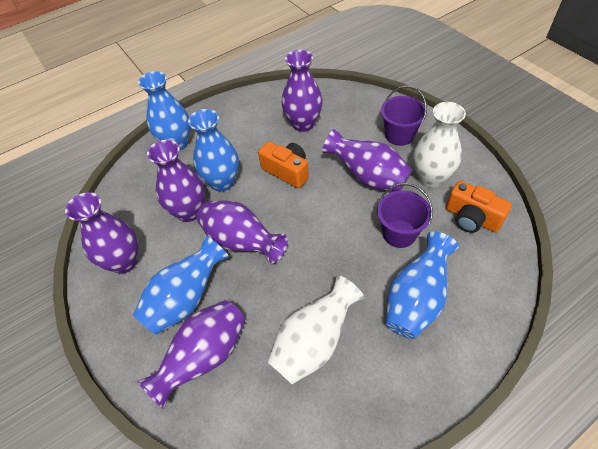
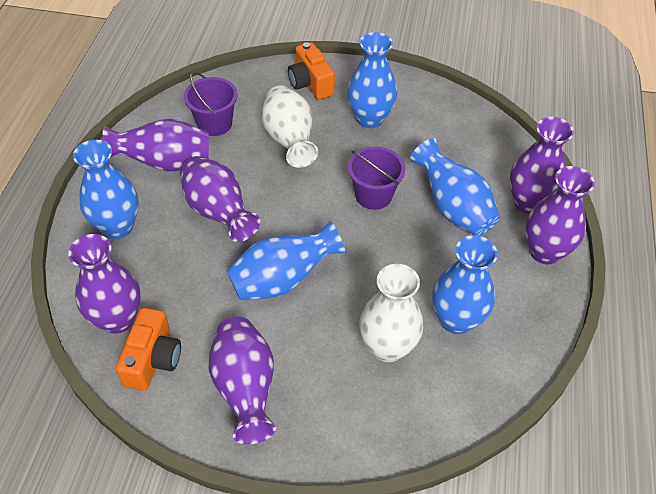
blue vase: [133,236,229,335] [138,71,190,151] [188,109,239,191] [386,231,459,339] = 4 -> [73,140,139,239] [227,221,345,300] [347,32,397,128] [410,138,500,236] [432,235,498,334] = 5

